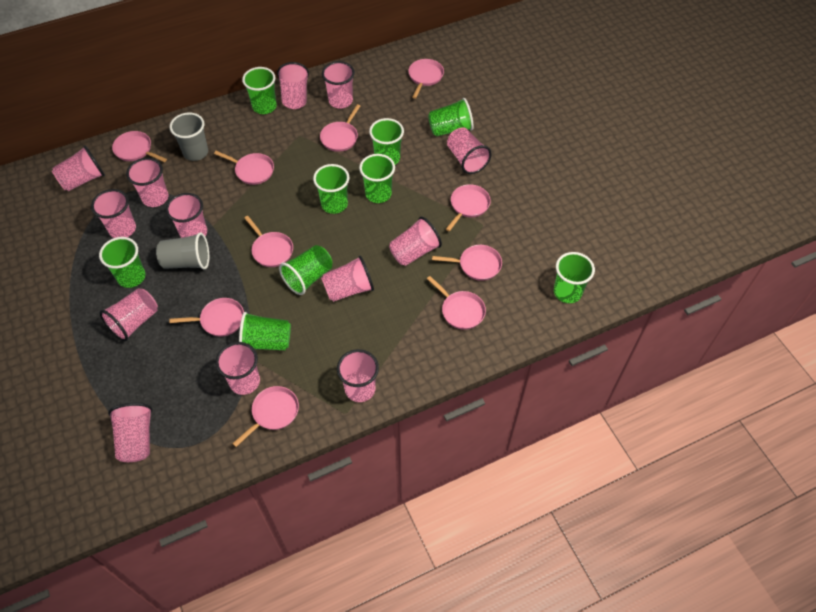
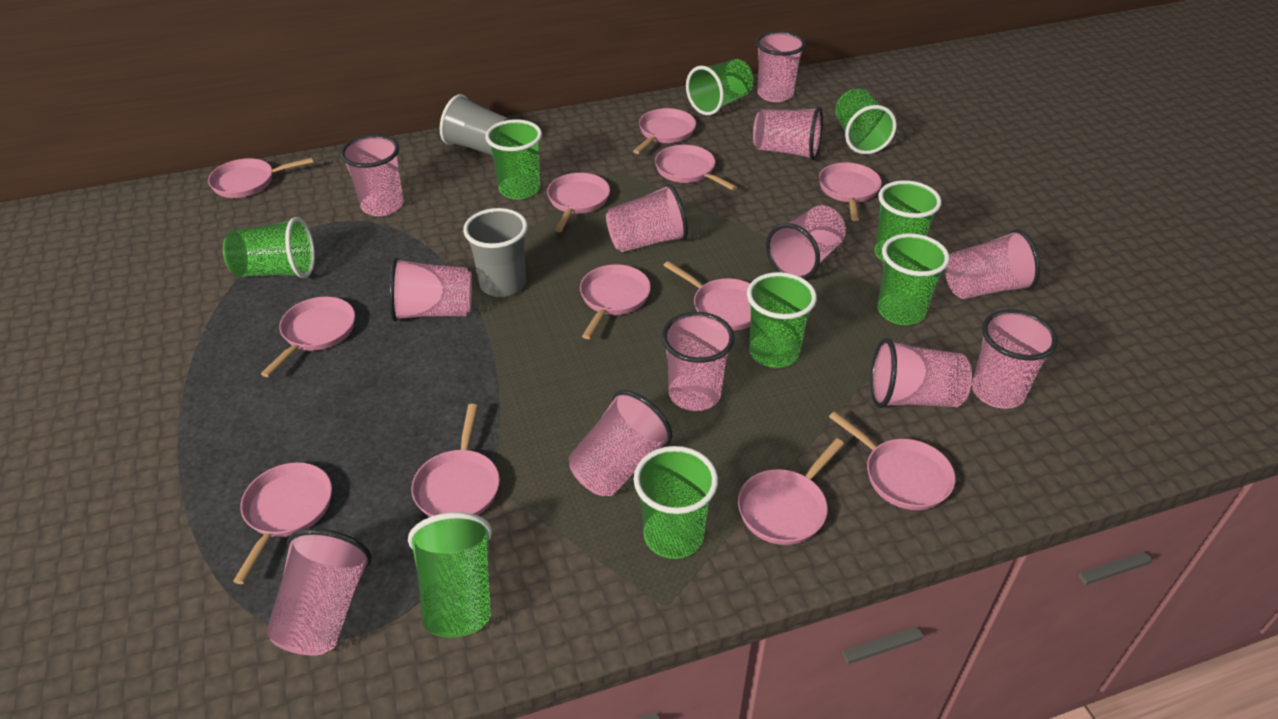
pink cup: [52,145,105,191] [91,189,136,238] [100,288,158,341] [108,403,152,462] [126,158,168,207] [166,193,207,238] [216,342,260,395] [277,62,309,109] [321,256,374,302] [322,61,355,109] [337,349,379,402] [389,217,442,266] [447,128,492,174] = 13 -> [266,528,372,655] [340,135,404,216] [389,257,472,321] [569,390,673,496] [606,183,688,252] [662,312,735,411] [753,107,823,160] [756,31,805,102] [766,205,846,279] [870,338,972,408] [945,229,1040,299] [972,309,1058,409] = 12
pink pan: [112,131,167,162] [169,298,244,337] [214,151,274,185] [232,386,299,447] [244,216,293,267] [320,104,360,152] [408,59,444,99] [427,276,486,330] [432,245,502,281] [446,184,491,232] = 10 -> [208,157,314,198] [233,462,332,584] [261,297,355,377] [411,404,500,517] [547,173,610,232] [580,264,651,339] [633,108,696,154] [655,145,737,191] [663,261,751,330] [738,438,844,545] [819,163,882,221] [829,411,956,510] = 12

